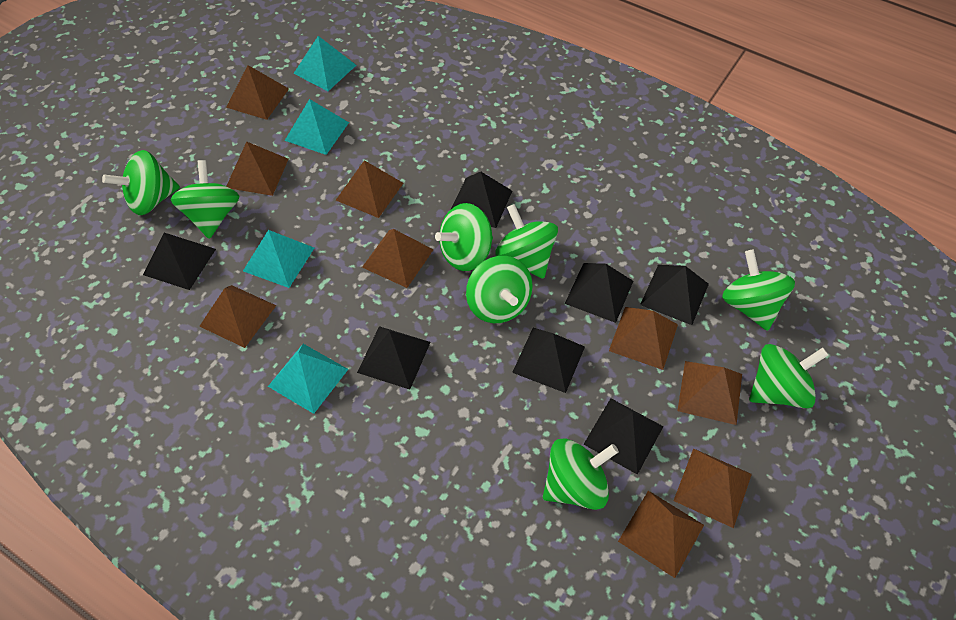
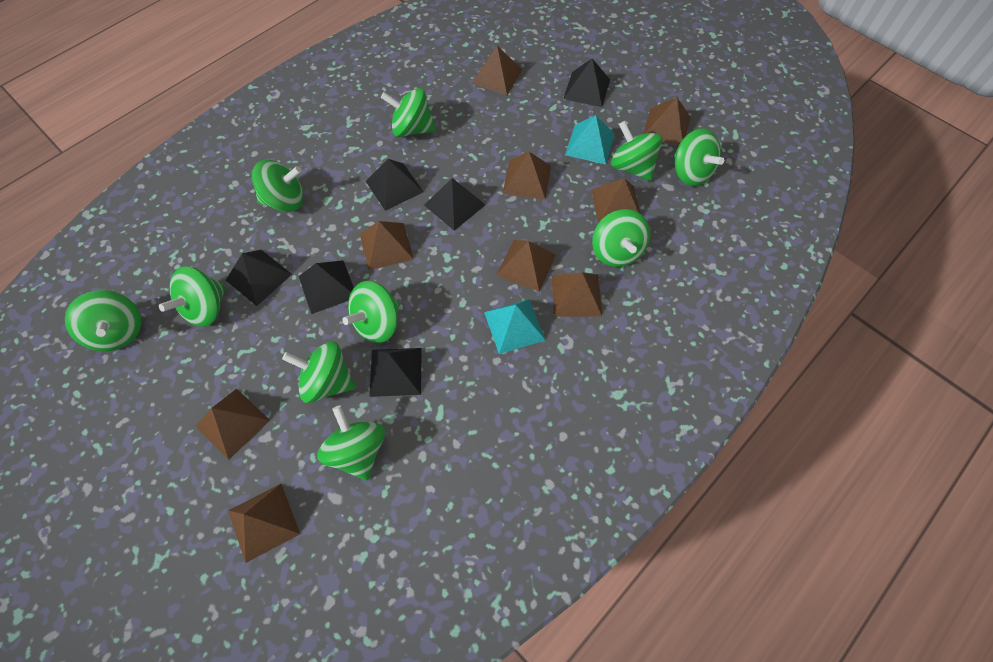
black pyramid: [143,233,216,290] [357,326,431,390] [451,172,512,228] [512,328,585,393] [565,263,633,323] [583,398,664,475] [640,265,709,325] = 7 -> [226,250,292,306] [299,260,354,314] [366,159,423,211] [369,348,422,397] [424,178,486,231] [563,58,610,107] = 6
green spinning top: [102,150,180,215] [171,160,240,239] [435,203,493,271] [466,256,533,323] [495,204,558,279] [543,438,619,510] [722,250,795,331] [749,344,829,408] = 8 -> [65,290,142,351] [159,266,226,327] [252,160,304,212] [282,341,356,403] [317,405,385,481] [342,281,400,343] [381,88,436,137] [592,209,650,267] [611,121,662,181] [674,128,724,186] = 10
turquoise pyramid: [243,230,314,288] [268,344,348,414] [285,99,349,155] [293,36,356,91] = 4 -> [484,299,545,354] [565,115,615,164] = 2

